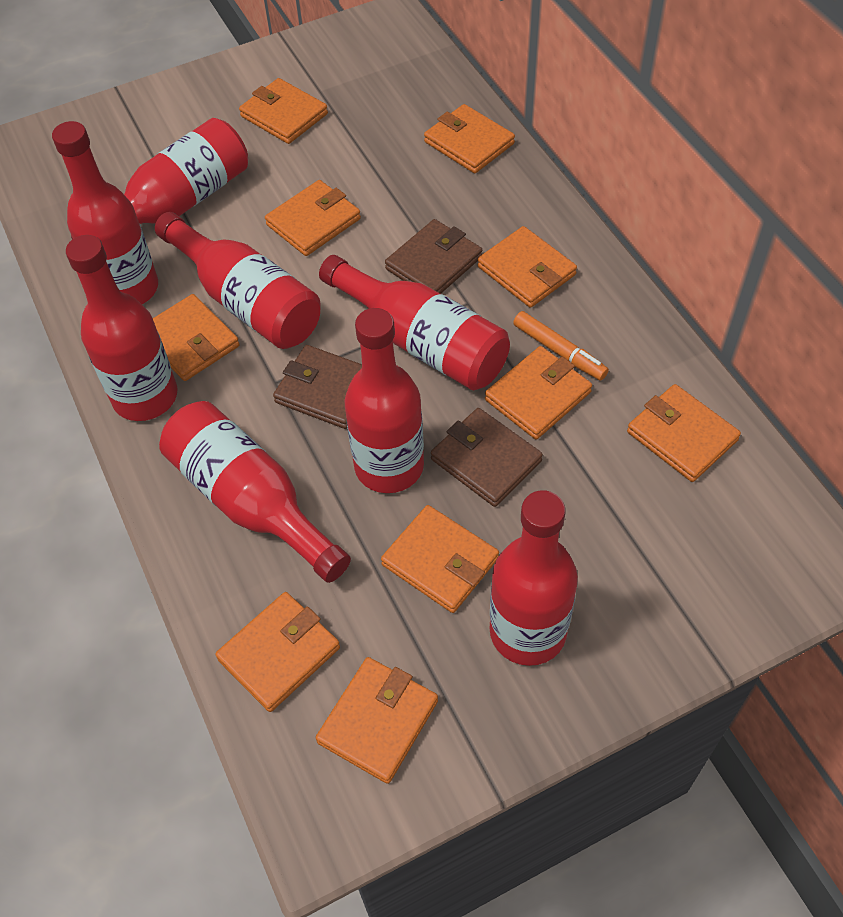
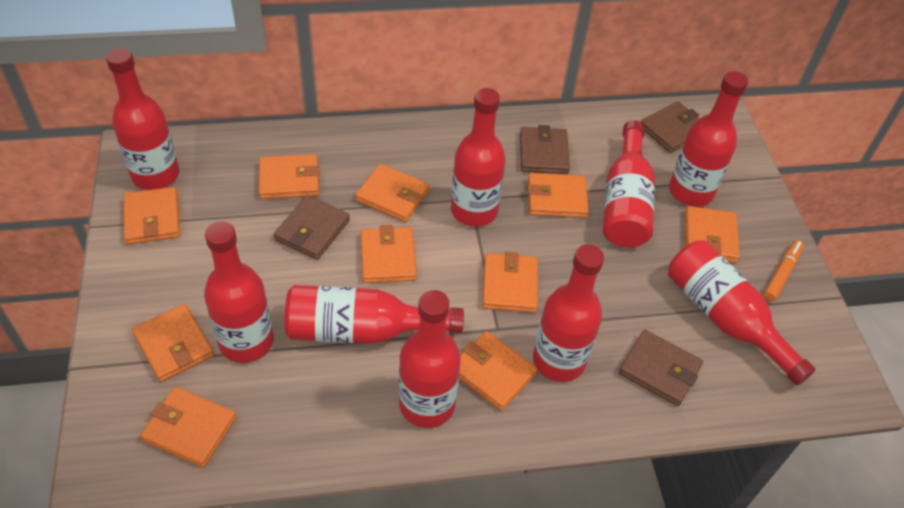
brown wallet: [273,345,362,429] [385,219,482,294] [431,408,543,507] = 3 -> [274,195,350,260] [520,125,570,174] [619,330,703,406] [641,101,700,153] = 4
red bottle: [52,121,158,304] [66,235,178,421] [71,118,248,239] [155,212,321,349] [159,401,351,583] [319,255,510,390] [345,308,424,493] [490,490,578,666] = 8 -> [106,48,179,190] [204,221,273,363] [284,285,464,344] [399,290,461,428] [451,88,506,227] [533,244,604,382] [603,120,655,248] [668,240,816,385] [669,71,748,207] = 9

